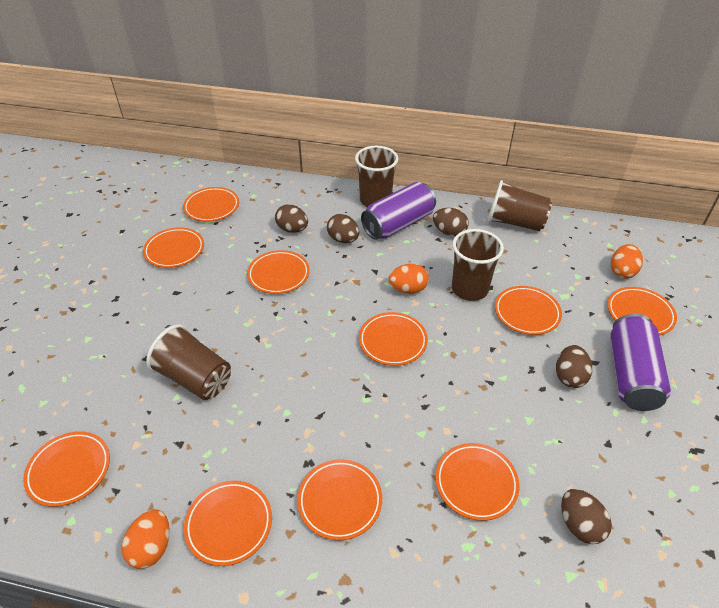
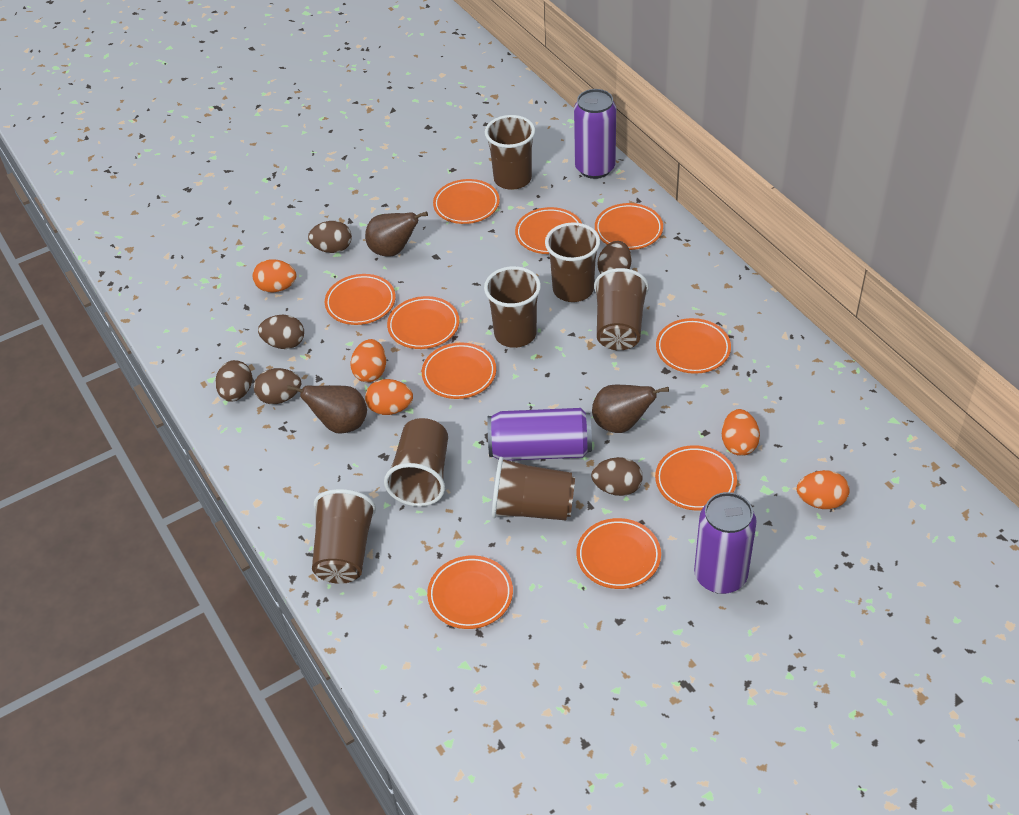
brown cup: [146,324,231,400] [355,146,398,207] [452,229,504,301] [488,180,552,231] = 4 -> [312,489,376,584] [384,418,448,507] [484,266,541,348] [485,115,535,190] [492,457,575,520] [545,222,600,302] [594,268,649,350] = 7
brown egg: [275,204,308,233] [327,214,359,243] [433,208,469,237] [556,345,592,388] [561,489,612,544] = 5 -> [215,360,252,402] [254,368,301,404] [258,315,304,349] [308,221,352,253] [591,457,643,496] [598,241,631,274] = 6
brown pear: none = 0 -> [287,385,367,434] [365,211,428,257] [592,385,669,433] = 3
orange egg: [122,509,170,569] [389,264,429,294] [611,244,643,278] = 3 -> [253,259,296,293] [350,339,386,382] [365,379,413,415] [722,409,760,456] [797,470,850,509] = 5
purple can: [361,182,436,240] [610,314,671,411] = 2 -> [487,408,592,461] [574,89,616,179] [694,492,757,594] = 3

